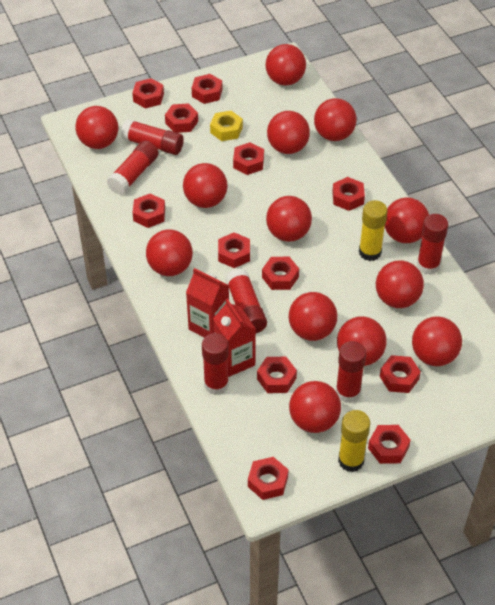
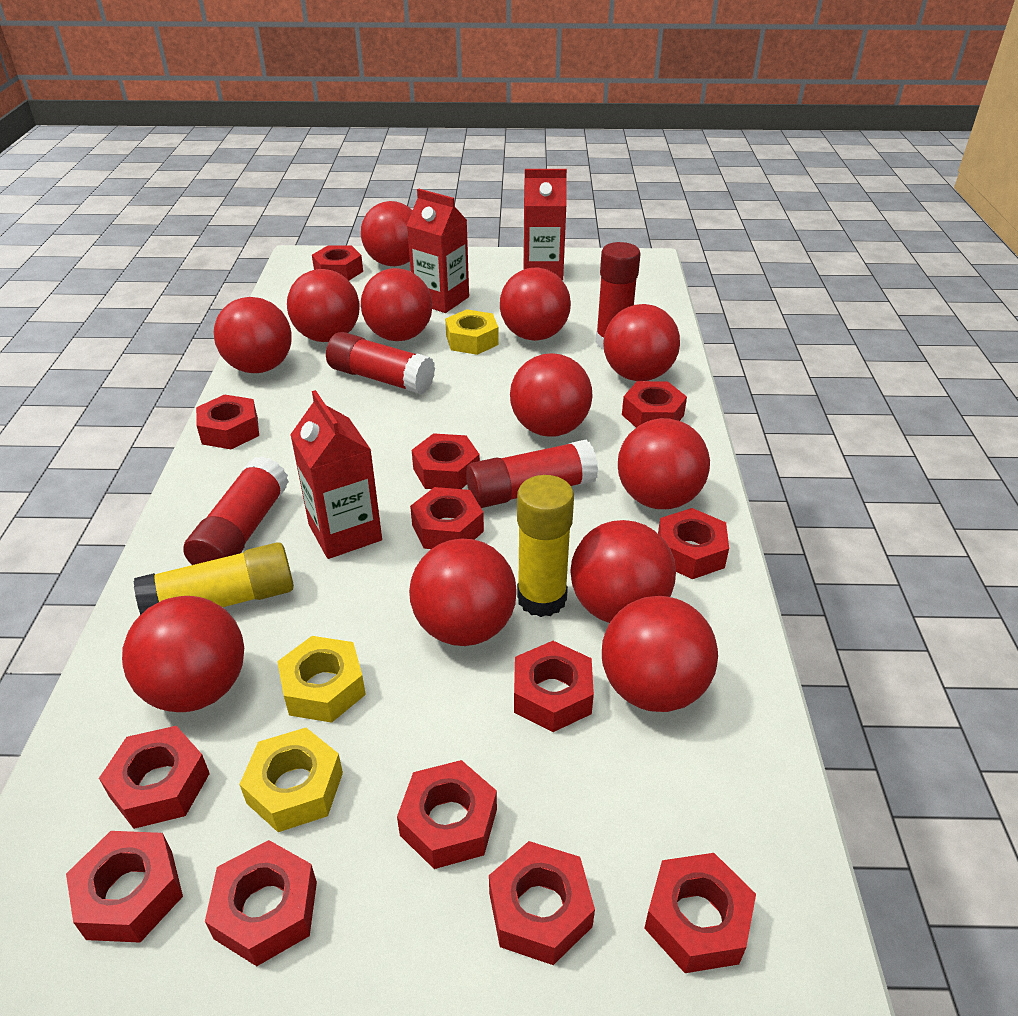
red ball: [75,106,118,149] [146,229,193,276] [183,163,228,208] [265,44,306,86] [266,196,312,242] [267,111,310,154] [288,292,338,341] [289,381,341,433] [314,98,357,141] [337,316,387,366] [376,260,424,308] [385,198,429,243] [412,316,462,366] = 13 -> [122,596,244,712] [214,297,292,373] [287,269,360,342] [361,201,413,266] [361,268,432,341] [409,539,517,646] [500,268,571,341] [510,353,593,437] [570,520,676,623] [602,596,718,712] [603,304,680,381] [618,418,710,509] = 12
red carton: [186,268,229,338] [213,299,256,377] = 2 -> [290,390,382,559] [407,189,469,313] [523,169,567,281] = 3
red glue stick: [107,141,159,195] [121,119,184,155] [202,333,229,395] [226,268,267,333] [336,341,366,403] [417,214,448,275] = 6 -> [183,456,289,565] [326,332,435,395] [466,440,598,508] [596,242,641,349] = 4
red nut: [132,78,164,109] [133,194,165,228] [165,103,198,133] [192,74,222,104] [218,232,250,268] [233,142,264,175] [248,457,289,500] [257,357,297,393] [262,257,299,290] [332,177,365,211] [368,425,411,464] [380,355,421,393] = 12 -> [66,831,183,943] [99,726,210,829] [196,394,259,449] [205,840,317,966] [312,246,363,281] [397,760,497,869] [410,487,484,549] [412,433,480,489] [489,841,595,965] [514,641,594,732] [622,381,687,428] [644,853,756,973] [658,508,729,579] = 13
yellow nut: [210,111,243,141] = 1 -> [239,728,343,832] [277,636,366,723] [445,309,499,355] = 3

